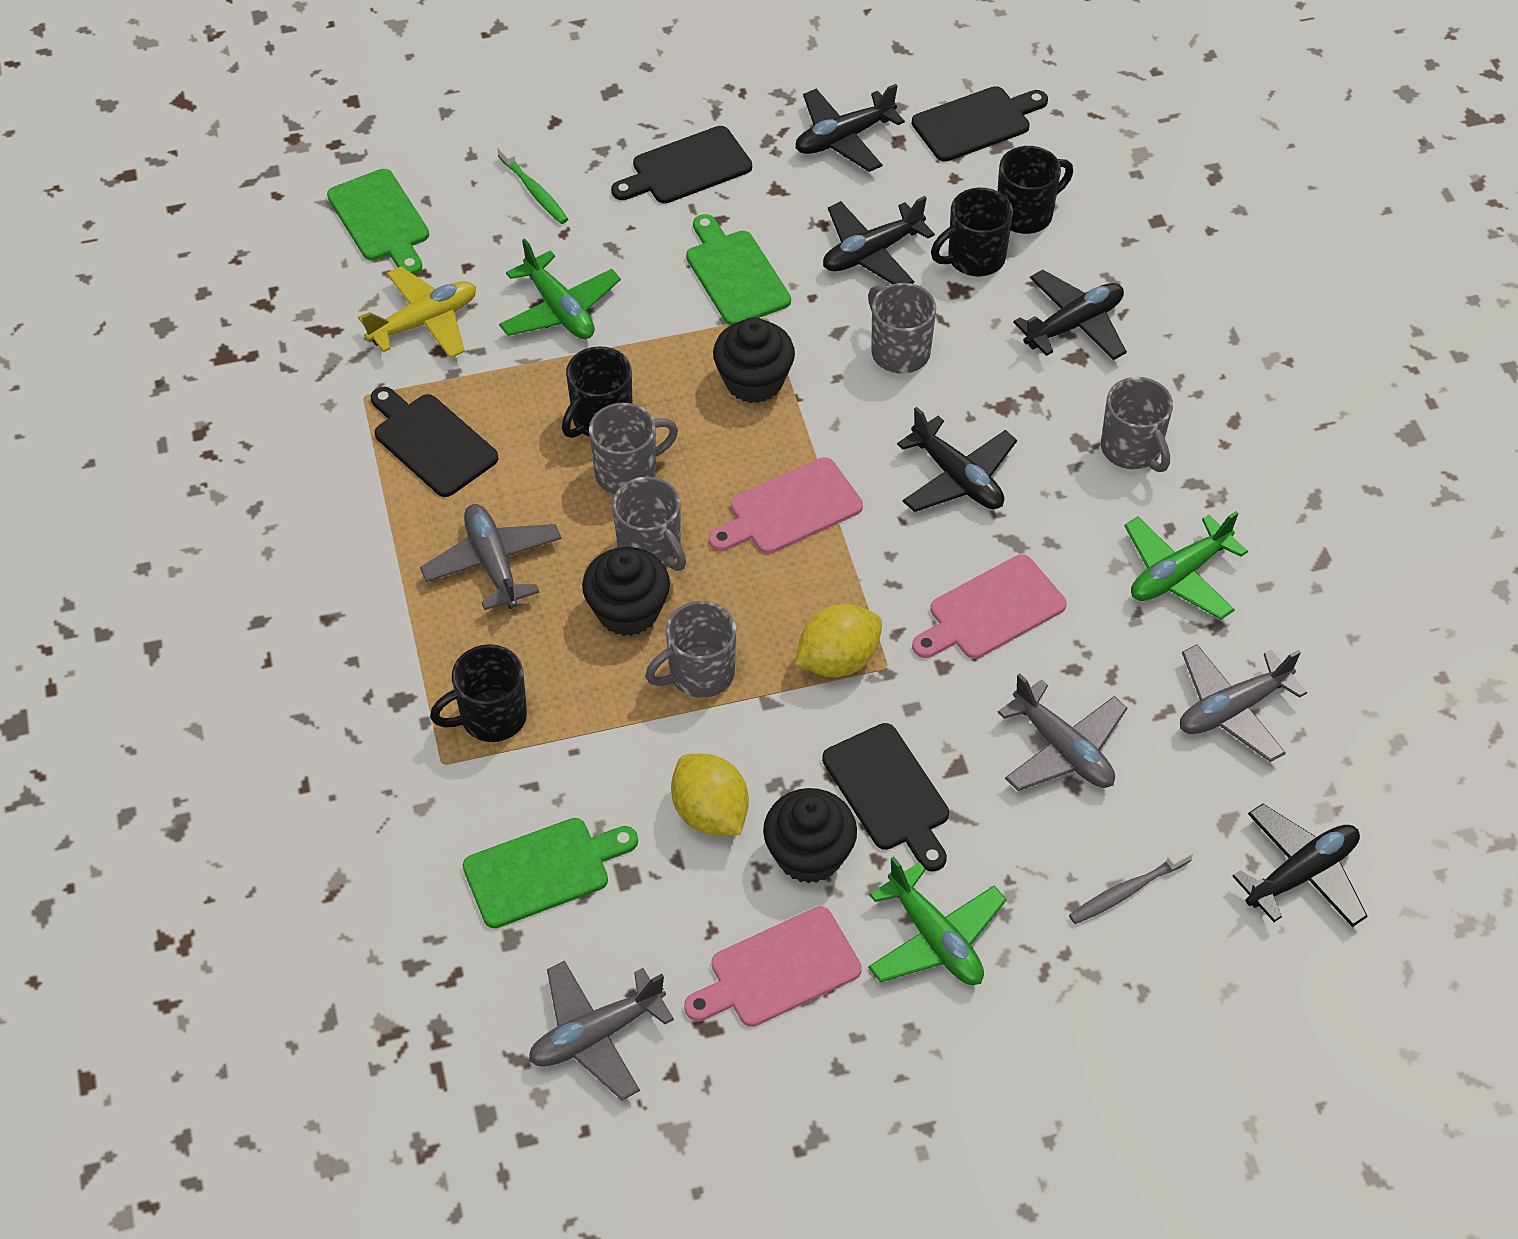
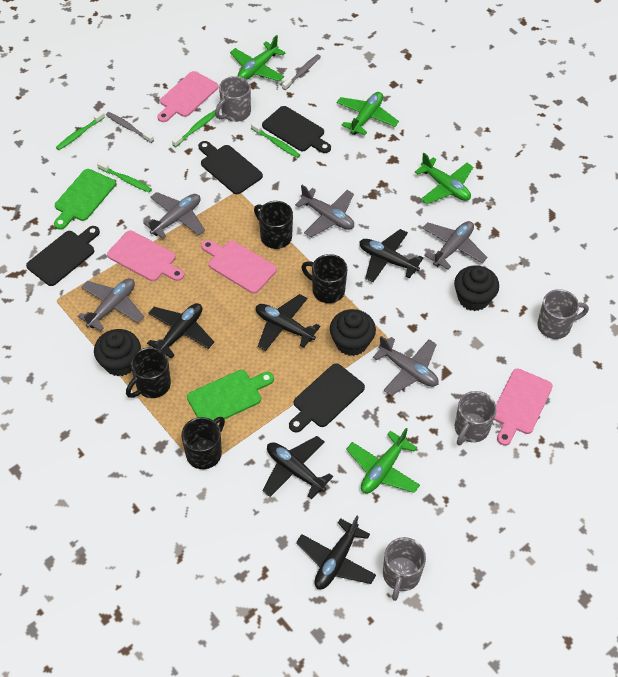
green cutting board: [327,169,429,275] [463,818,638,928] [686,214,791,326] = 3 -> [54,169,116,230] [187,370,274,420] = 2
green plane: [499,239,621,339] [868,857,1007,985] [1124,511,1248,619] = 3 -> [230,35,285,81] [337,92,399,135] [346,428,420,494] [415,153,473,204] = 4
green toothbrush: [497,144,568,224] = 1 -> [56,111,105,150] [97,161,152,193] [172,110,216,147] [251,122,300,158] = 4
grey mug: [589,403,678,494] [612,477,686,571] [645,601,736,698] [868,283,936,374] [1101,377,1173,472] = 5 -> [215,76,251,122] [383,537,426,601] [455,391,497,445] [537,289,589,339] = 4
grey plane: [420,504,562,610] [529,960,674,1100] [998,673,1127,791] [1180,644,1307,762] = 4 -> [78,278,144,331] [143,192,205,239] [295,185,354,237] [373,336,439,396] [423,221,487,270] = 5
grey toothbrush: [1069,846,1193,924] = 1 -> [106,112,154,143] [282,54,321,90] = 2
pink cutting board: [684,907,862,1027] [709,457,863,554] [912,554,1067,659] = 3 -> [107,231,184,281] [157,71,219,122] [201,240,277,294] [494,369,553,446] = 4
yellow lemon: [671,754,749,835] [795,604,882,677] = 2 -> none = 0
yellow plane: [358,266,476,358] = 1 -> none = 0

